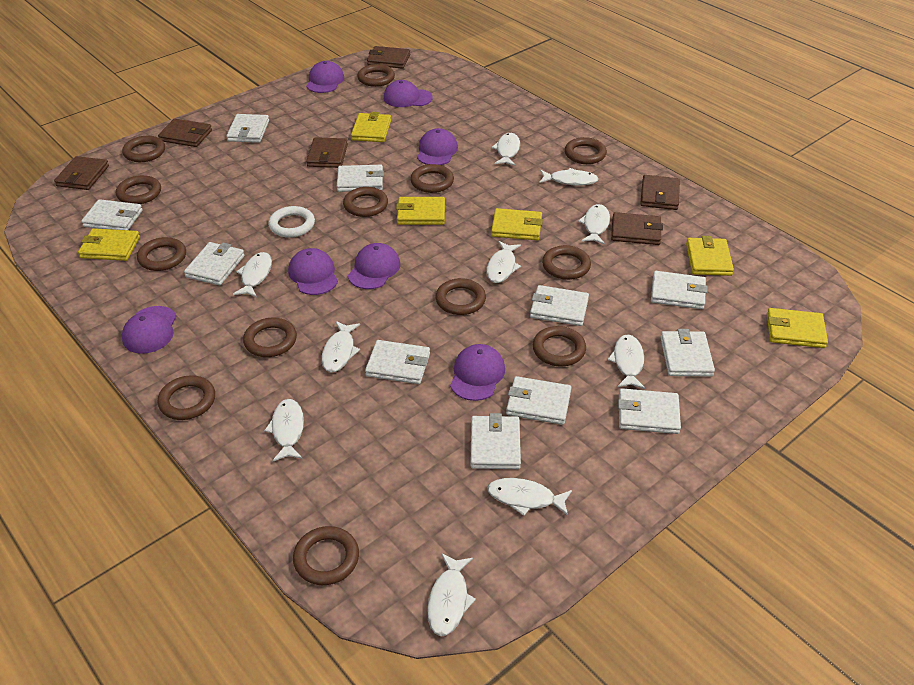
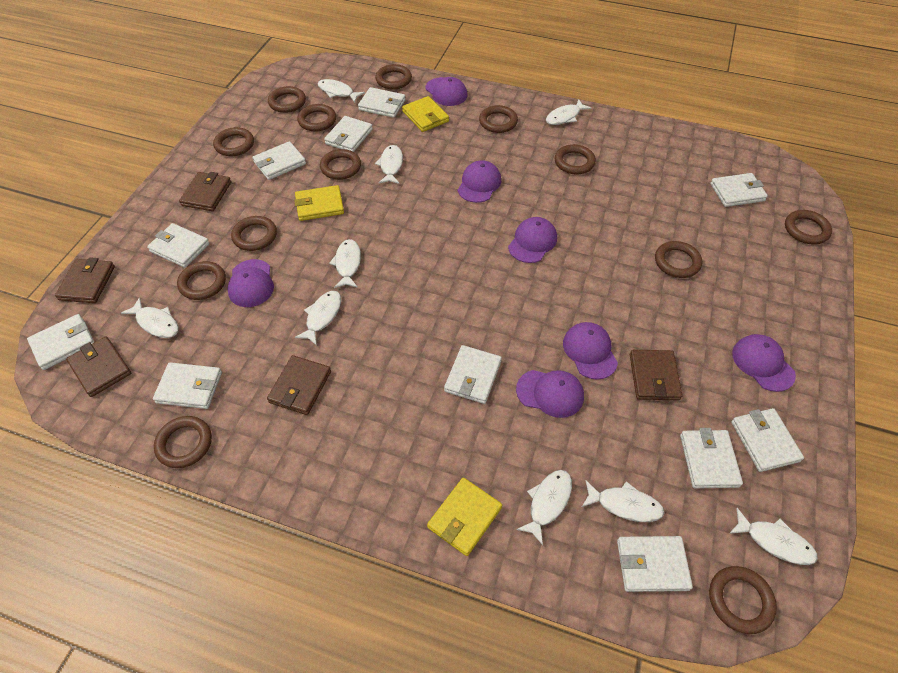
brown wallet: [54,156,109,190] [158,119,212,147] [306,137,348,168] [367,46,410,69] [611,212,663,245] [640,175,680,210] = 6 -> [55,257,115,303] [66,336,131,397] [179,172,231,211] [267,355,331,415] [630,350,683,400] = 5
white fish: [233,252,272,297] [264,399,304,461] [321,321,360,372] [427,553,476,636] [486,241,521,283] [487,478,572,516] [491,133,520,166] [539,168,599,186] [578,204,610,245] [607,334,645,389] = 10 -> [121,297,179,338] [295,291,341,345] [318,79,365,103] [329,239,361,288] [375,145,403,184] [516,470,572,545] [546,99,592,125] [582,481,665,522] [729,508,818,565] = 9
white ring: [268,206,315,238] = 1 -> none = 0
yellow wallet: [78,228,140,261] [351,112,391,142] [396,197,445,225] [491,208,543,240] [686,236,734,276] [767,308,828,348] = 6 -> [294,185,344,221] [402,96,449,132] [427,478,502,556] = 3

